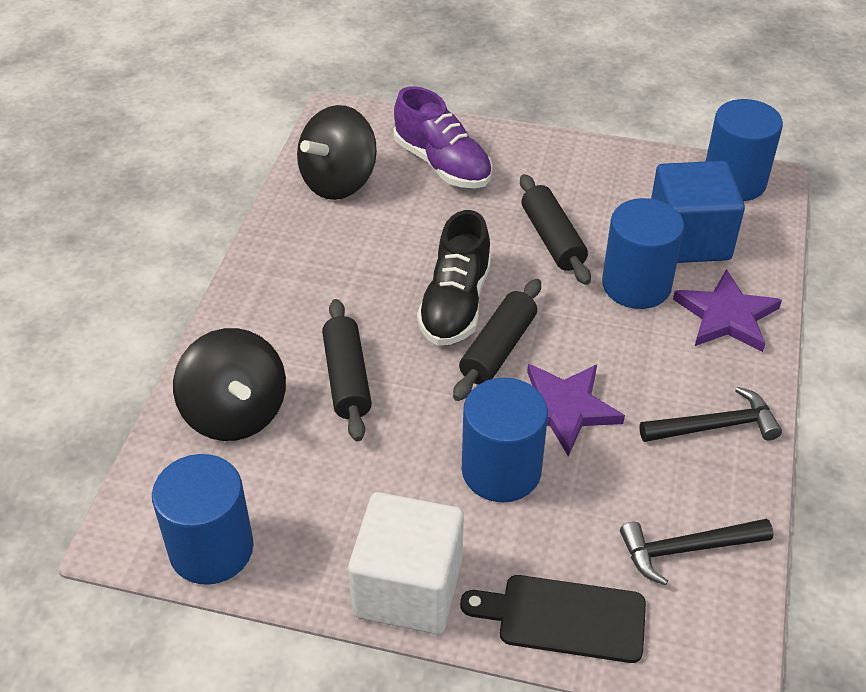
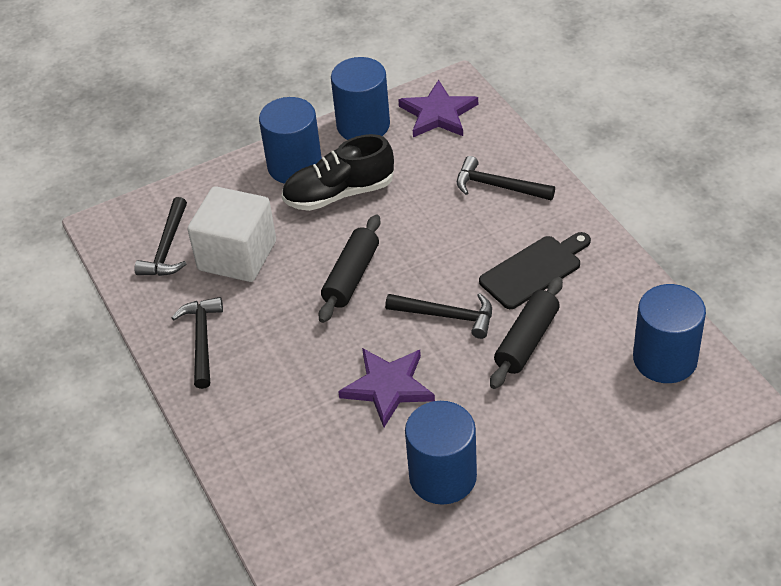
black hammer: [620,519,773,585] [640,387,782,442] = 2 -> [134,197,187,276] [172,297,223,389] [385,293,492,339] [457,156,555,200] = 4
black rolling pin: [322,299,372,441] [453,279,541,401] [520,174,591,285] = 3 -> [319,215,381,323] [490,277,563,389] = 2
black spinning top: [173,328,286,441] [297,105,377,200] = 2 -> none = 0
blue cube: [651,161,745,263] = 1 -> none = 0
purple shoe: [394,86,492,188] = 1 -> none = 0

